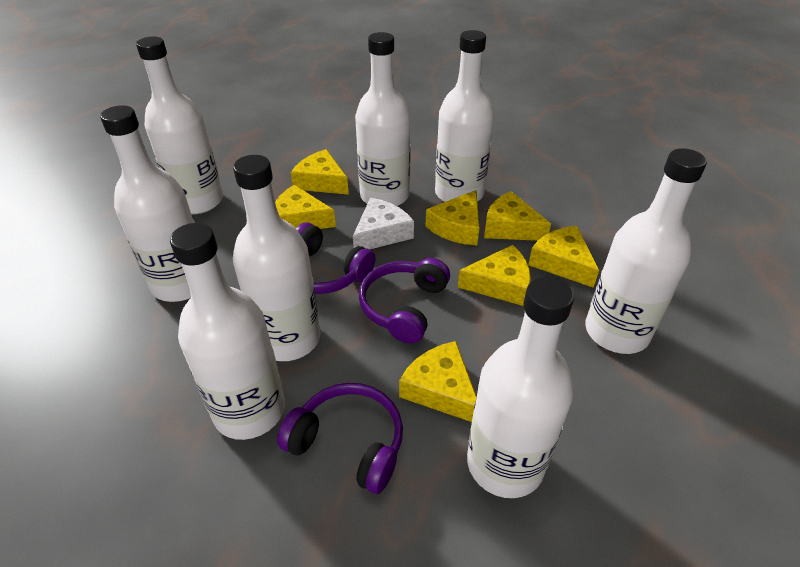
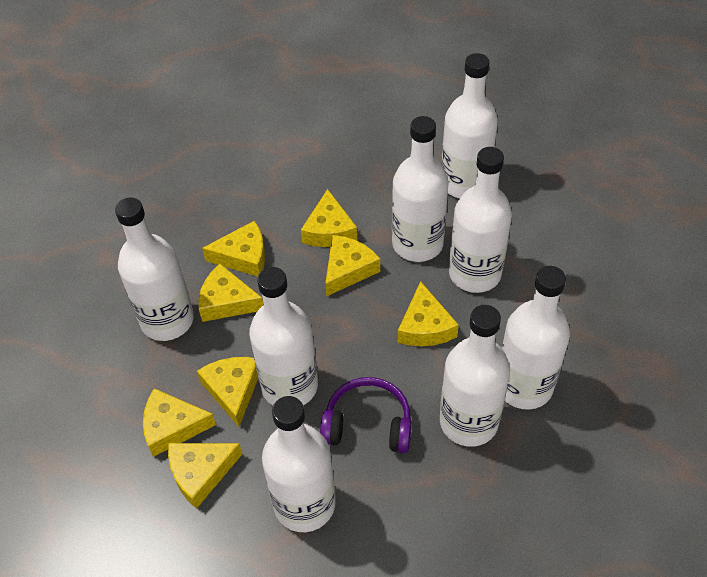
purple headphones: [277,383,403,494] [296,222,375,294] [359,258,450,344] = 3 -> [320,377,412,453] = 1
white cheese: [353,198,414,250] = 1 -> none = 0
yellow cheese: [275,185,336,229] [291,149,349,195] [399,341,477,422] [425,190,479,245] [458,245,531,306] [484,191,551,241] [528,226,599,288] = 7 -> [143,388,216,457] [168,443,242,509] [197,357,258,427] [199,264,264,322] [202,221,265,277] [301,189,357,247] [325,235,380,296] [398,281,459,346] = 8

